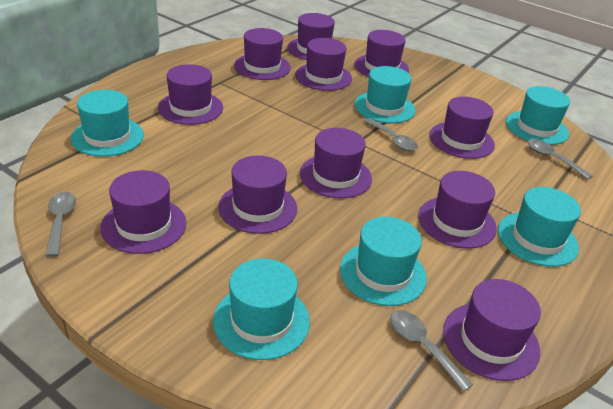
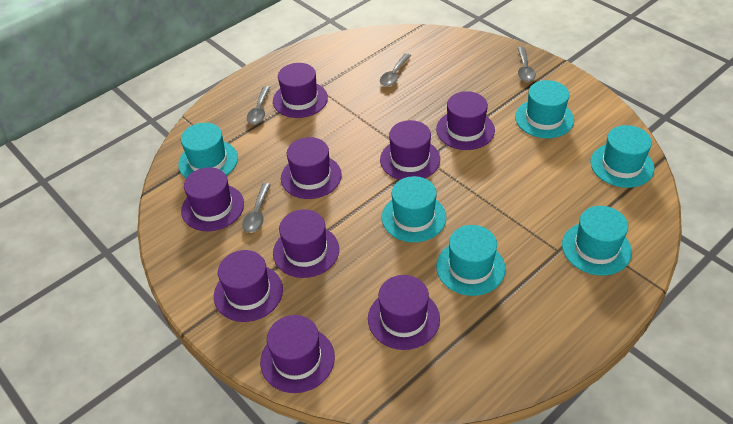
purple hat: [100,170,186,254] [158,64,223,125] [218,156,297,234] [234,28,291,80] [287,13,335,60] [295,38,352,91] [300,128,372,198] [355,30,409,77] [418,171,497,249] [429,97,495,159] [443,279,541,381] = 11 -> [181,167,244,231] [214,250,283,322] [260,315,335,393] [273,63,328,118] [273,209,339,278] [281,137,342,199] [368,275,440,350] [380,120,440,180] [436,91,495,150] = 9

